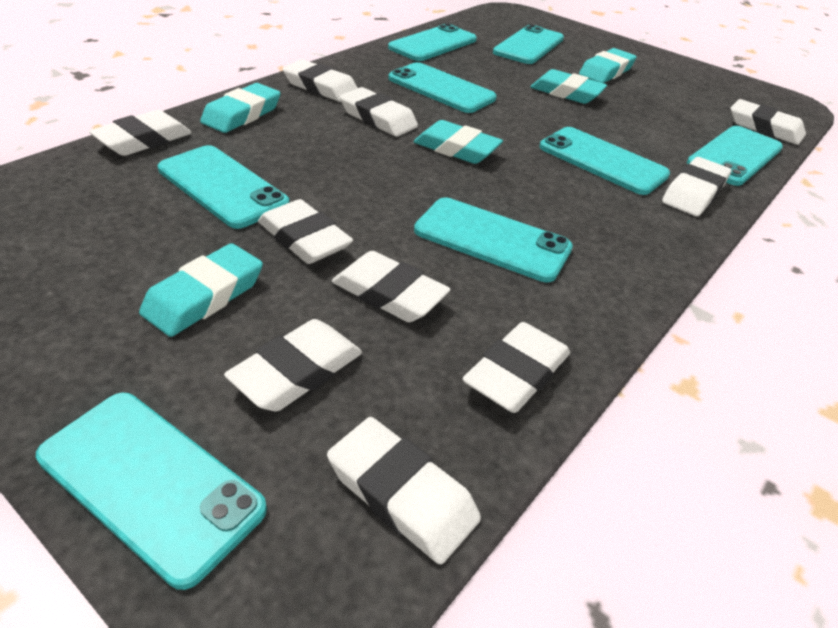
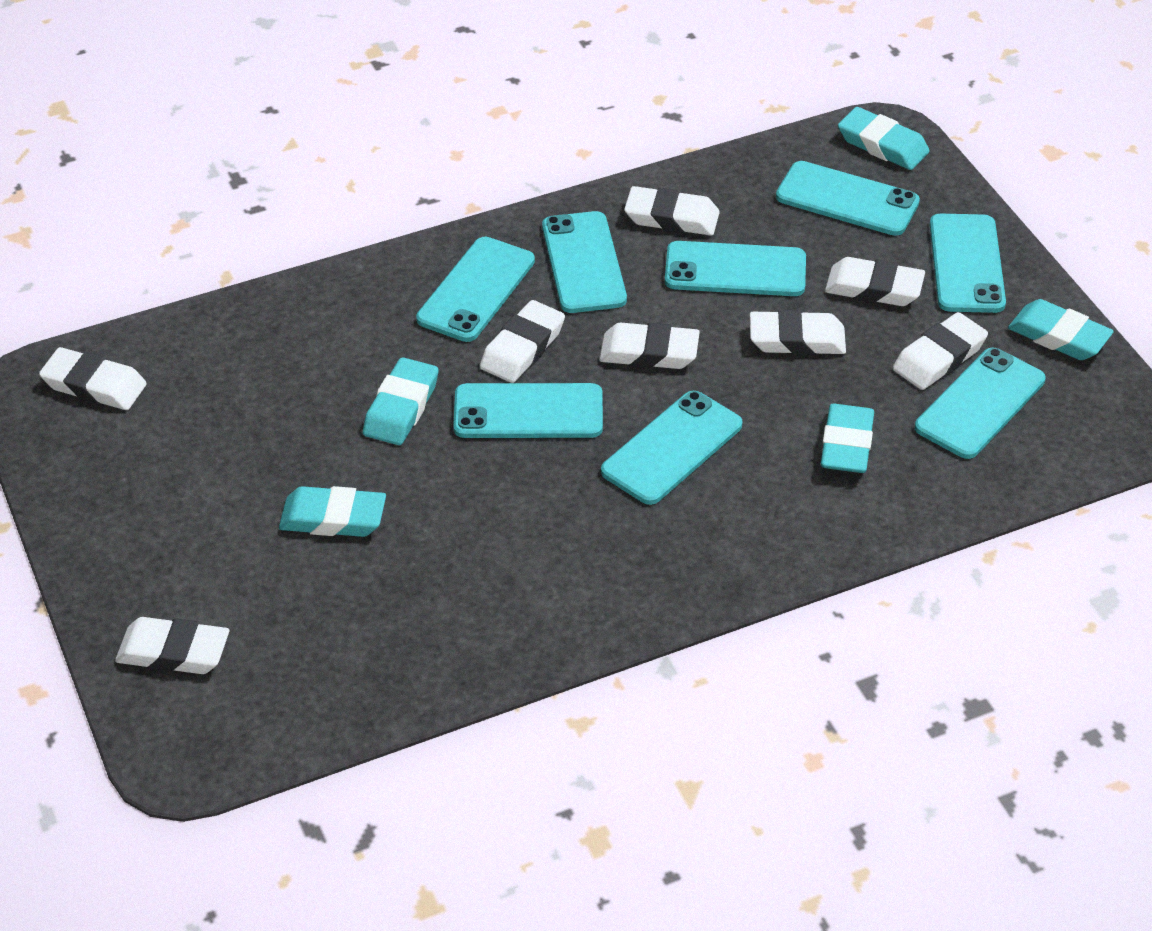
white eraser: [89,110,192,156] [224,319,362,411] [258,199,353,264] [282,59,358,102] [327,417,481,564] [332,251,451,322] [340,87,418,137] [462,322,570,413] [662,157,731,216] [731,99,806,145] = 10 -> [39,347,147,410] [115,617,229,674] [480,300,565,383] [599,323,700,369] [624,186,720,236] [750,310,846,355] [825,257,925,306] [893,312,988,390] = 8

